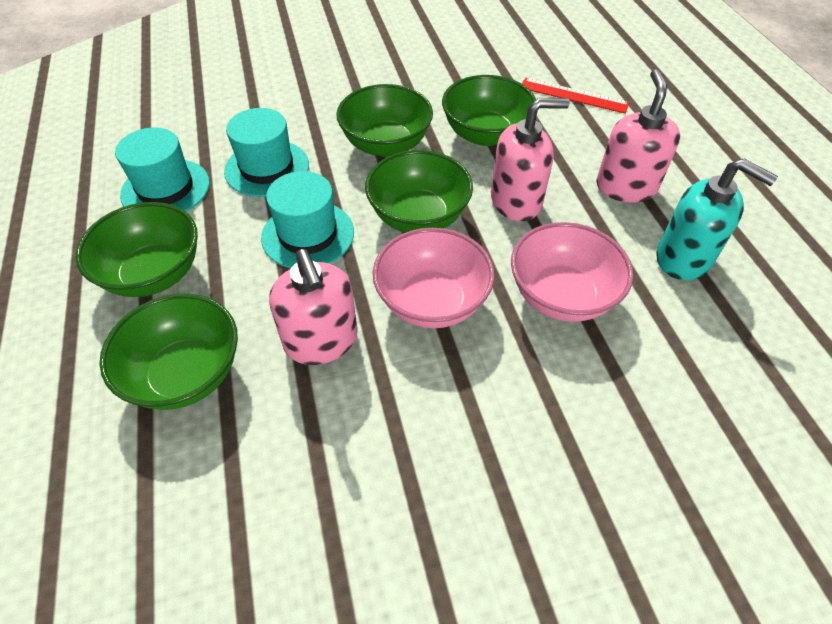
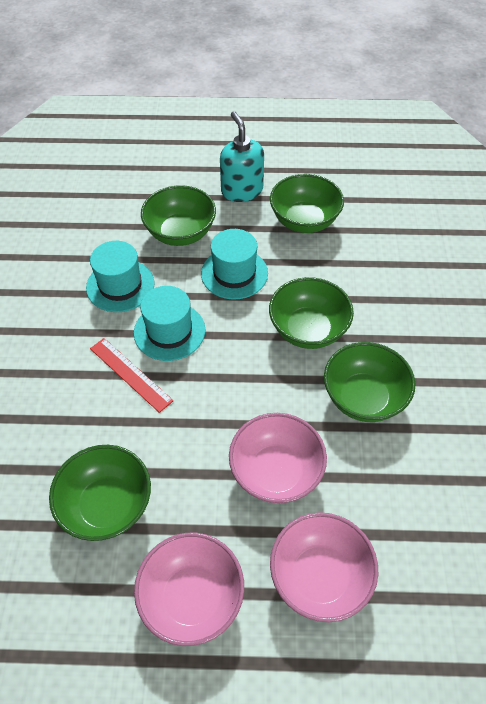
pink bowl: [373,228,494,328] [511,222,633,322] = 2 -> [134,533,244,646] [229,413,327,503] [270,512,378,622] = 3
pink soap dispenser: [269,249,358,365] [491,98,570,221] [597,69,680,203] = 3 -> none = 0

